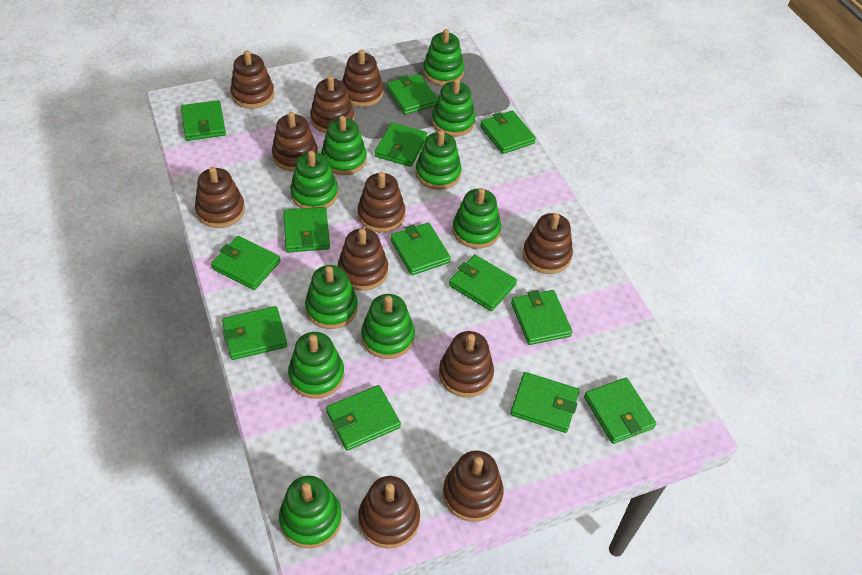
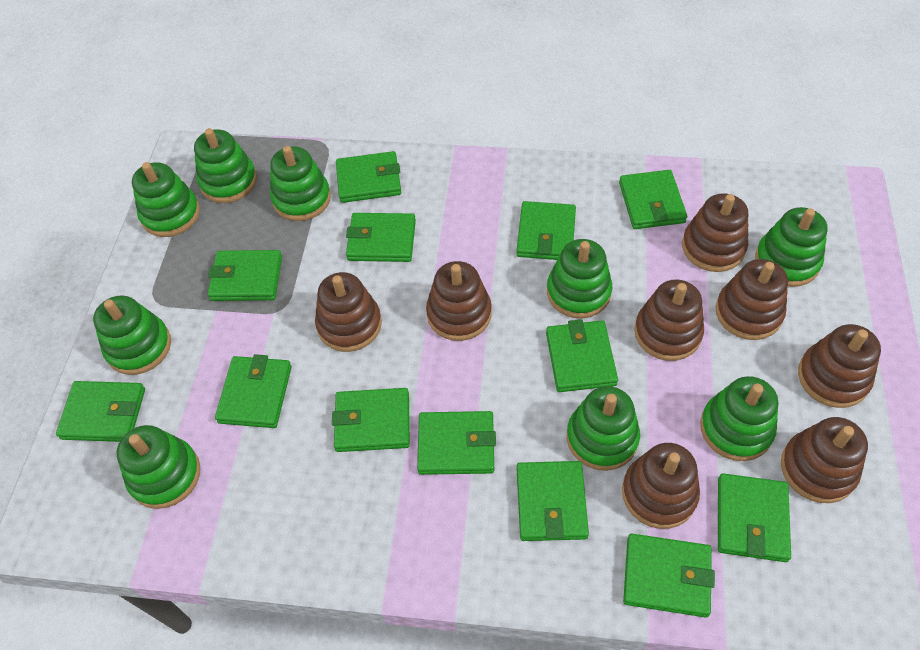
brown stacking toy: [195,167,245,228] [230,51,275,109] [272,112,318,172] [310,76,354,133] [338,228,388,291] [342,50,383,107] [358,172,405,233] [358,476,420,548] [439,331,494,397] [443,450,504,522] [523,213,573,274] = 11 -> [315,272,382,352] [426,261,492,341] [622,443,700,529] [634,280,704,361] [682,193,748,272] [716,259,788,340] [781,417,868,503] [798,324,881,408] = 8
green stacking toy: [279,476,342,548] [288,332,344,399] [290,151,338,208] [305,265,358,329] [321,116,367,175] [361,294,415,359] [416,130,462,190] [423,29,464,85] [432,79,475,137] [453,188,501,249] = 10 -> [93,296,171,375] [116,425,200,509] [132,162,200,237] [194,128,257,203] [270,146,331,221] [547,239,612,318] [567,386,640,471] [700,376,778,461] [755,207,828,287] = 9

